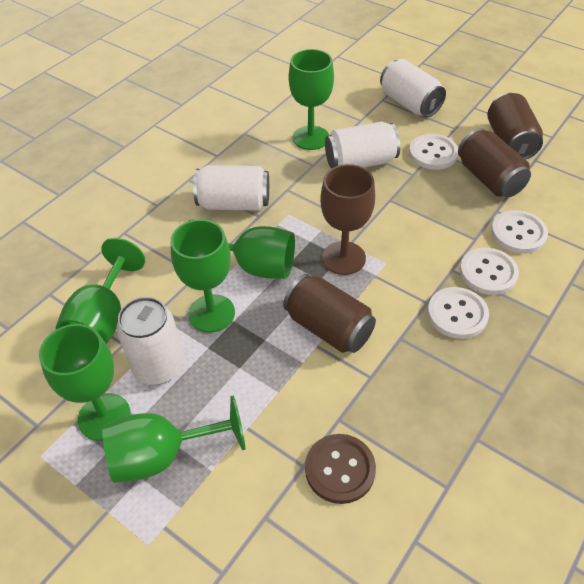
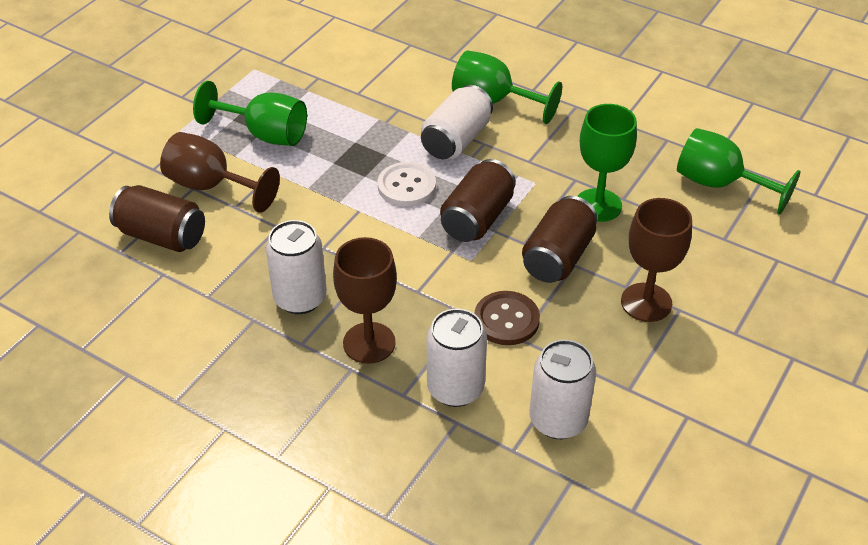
brown goblet: [320,164,375,275] = 1 -> [160,132,280,213] [333,237,397,364] [621,198,692,322] = 3
green goblet: [39,324,131,441] [56,238,145,344] [102,396,245,483] [171,219,235,333] [189,219,295,279] [289,49,334,150] = 6 -> [193,81,307,146] [452,50,562,124] [577,104,637,222] [677,128,800,215] = 4
white button: [409,134,458,170] [427,287,489,339] [460,248,519,295] [491,210,548,254] = 4 -> [378,162,436,207] = 1

